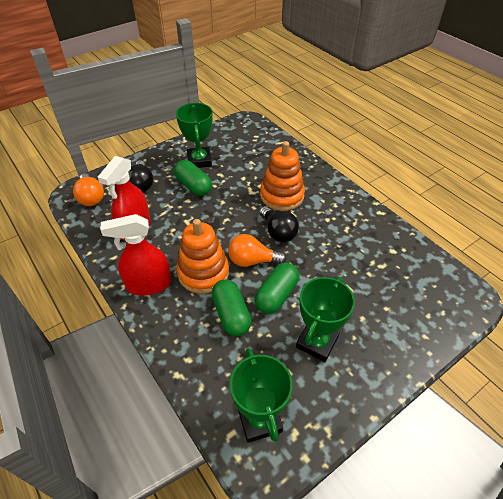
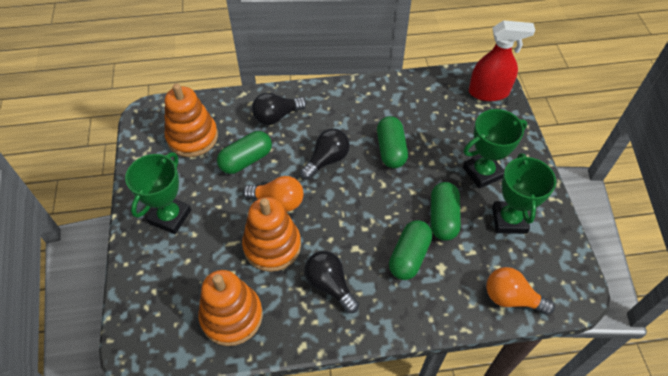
black light bulb: [128,160,153,192] [259,206,299,242] = 2 -> [252,92,307,125] [300,128,350,180] [304,251,359,313] = 3
green capsule: [174,160,212,196] [211,279,252,336] [254,262,299,314] = 3 -> [217,131,272,174] [377,116,408,168] [389,220,432,280] [431,182,461,241] = 4
orange stacking toy: [177,219,229,294] [260,141,305,211] = 2 -> [165,83,218,157] [198,270,263,346] [242,197,301,272] = 3
red spray bottle: [98,156,150,241] [101,214,172,296] = 2 -> [469,20,535,101] = 1

